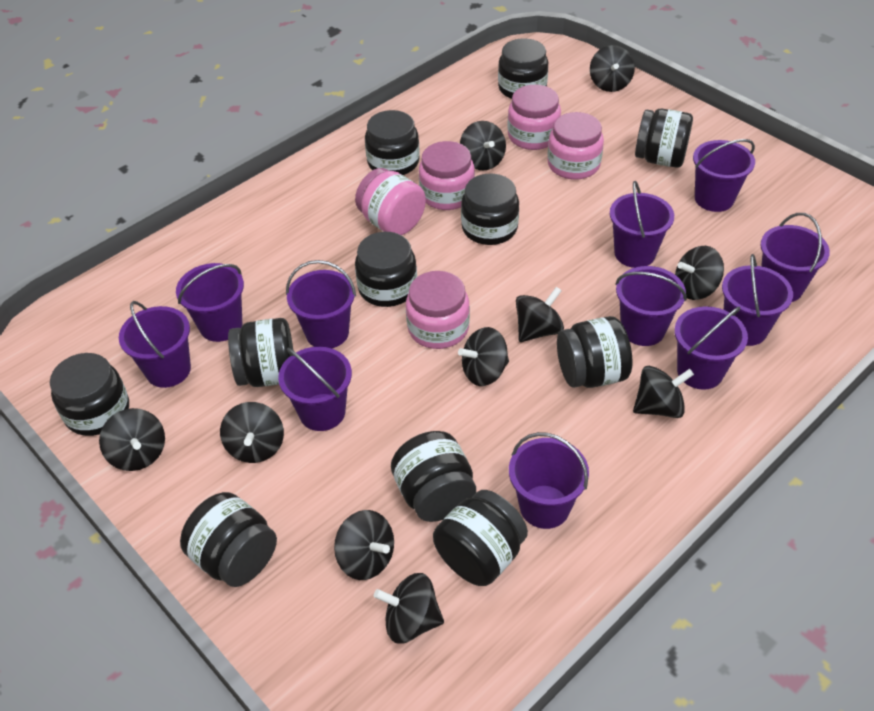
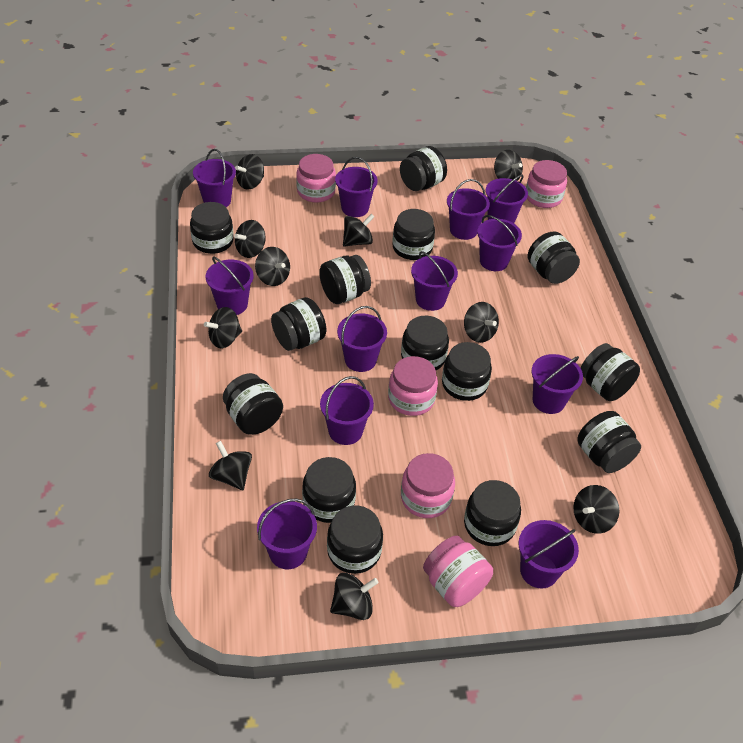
black jar: [50,353,129,436] [180,492,277,587] [228,318,293,387] [355,232,417,307] [365,110,420,175] [391,431,476,522] [433,490,528,586] [461,173,519,245] [498,38,548,99] [557,316,633,388] [635,109,693,168] = 11 -> [190,202,234,254] [223,373,283,435] [271,297,326,351] [302,457,356,523] [319,255,371,304] [327,506,383,574] [392,209,435,260] [400,146,447,191] [401,316,449,370] [442,342,492,401] [464,480,521,546] [528,232,580,284] [577,411,641,473] [581,343,640,401] = 14
purple bucket: [119,301,191,388] [176,263,244,342] [278,347,352,431] [286,260,356,348] [509,432,589,529] [610,181,674,268] [616,266,687,346] [674,306,748,390] [693,139,755,212] [722,254,793,346] [761,213,830,302] = 11 -> [193,149,236,207] [205,256,254,315] [257,499,317,569] [320,376,374,445] [335,157,378,217] [337,306,387,372] [411,251,458,311] [447,179,490,240] [477,215,522,271] [486,175,528,223] [519,520,579,589] [532,354,583,414] = 12

